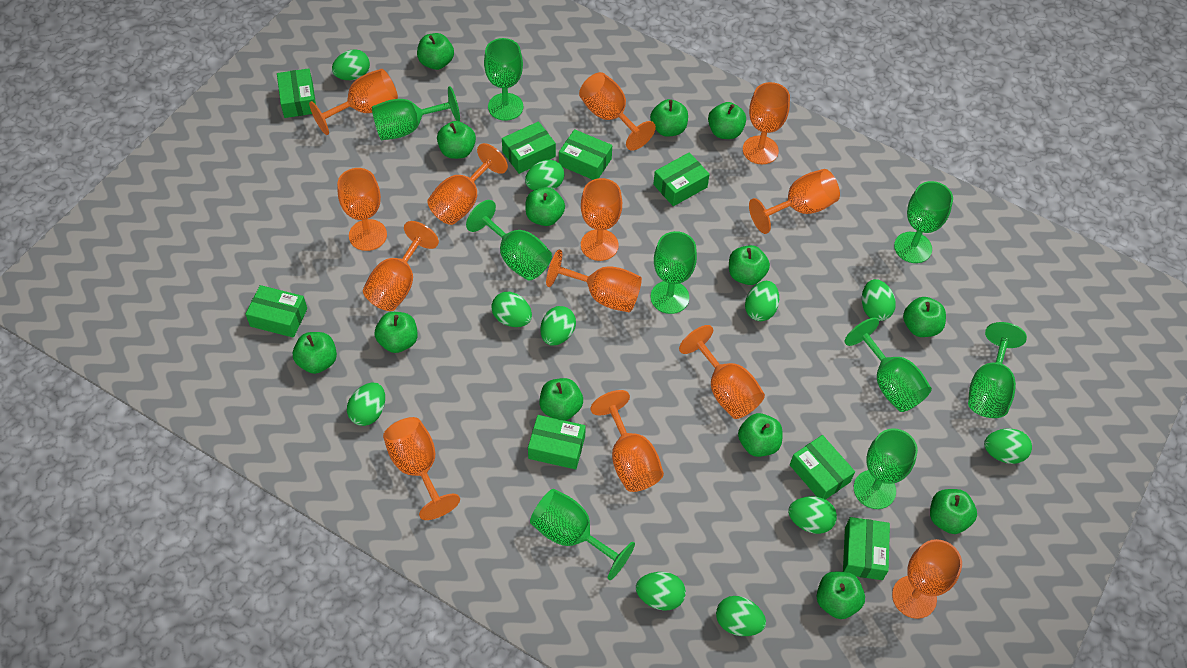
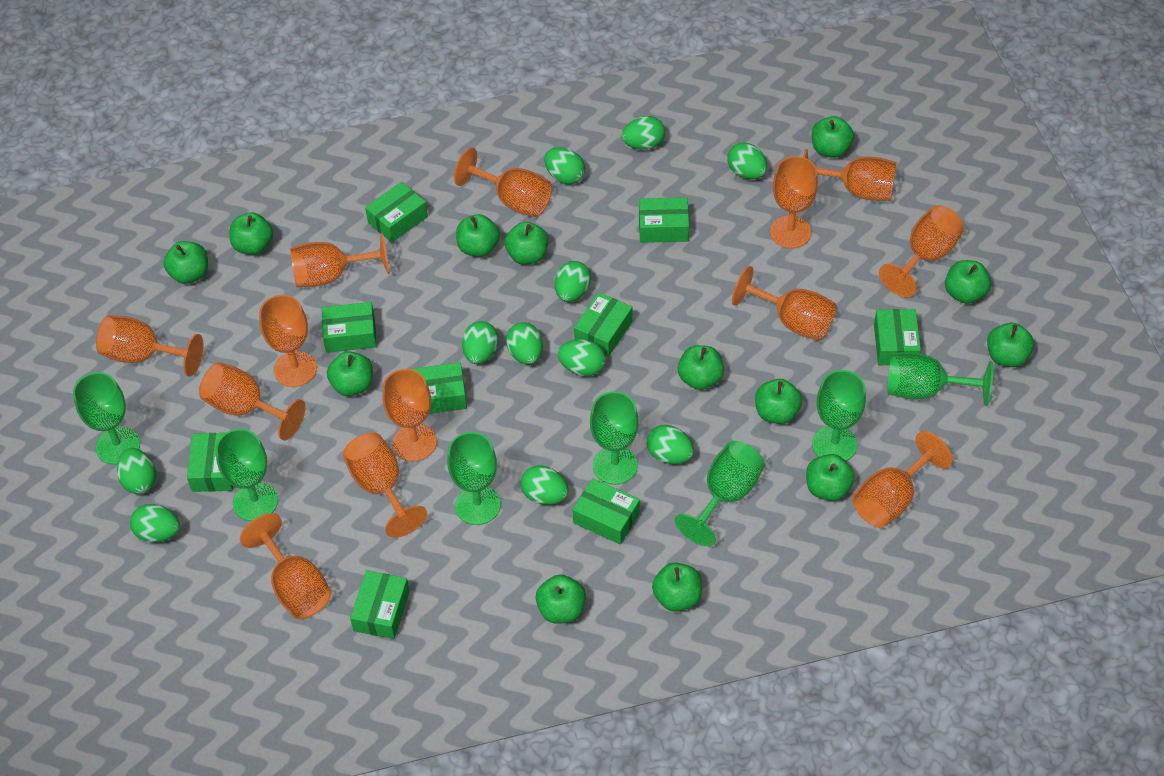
green box: [246,285,307,338] [277,68,316,118] [502,121,556,174] [528,415,586,469] [559,129,612,180] [653,152,710,206] [790,435,855,500] [843,517,890,580] = 8 -> [187,433,233,492] [321,302,377,353] [350,570,410,639] [365,182,428,243] [413,362,467,414] [573,478,640,545] [574,292,633,357] [639,197,689,243] [874,309,921,365] = 9
green goblet: [372,86,460,140] [466,200,552,280] [484,38,523,121] [530,489,635,580] [651,231,697,314] [845,318,932,412] [854,428,918,509] [894,181,953,263] [968,322,1027,418] = 9 -> [73,372,140,465] [216,429,278,521] [447,432,501,525] [590,391,639,485] [675,441,765,546] [812,370,866,461] [887,352,993,405] = 7

